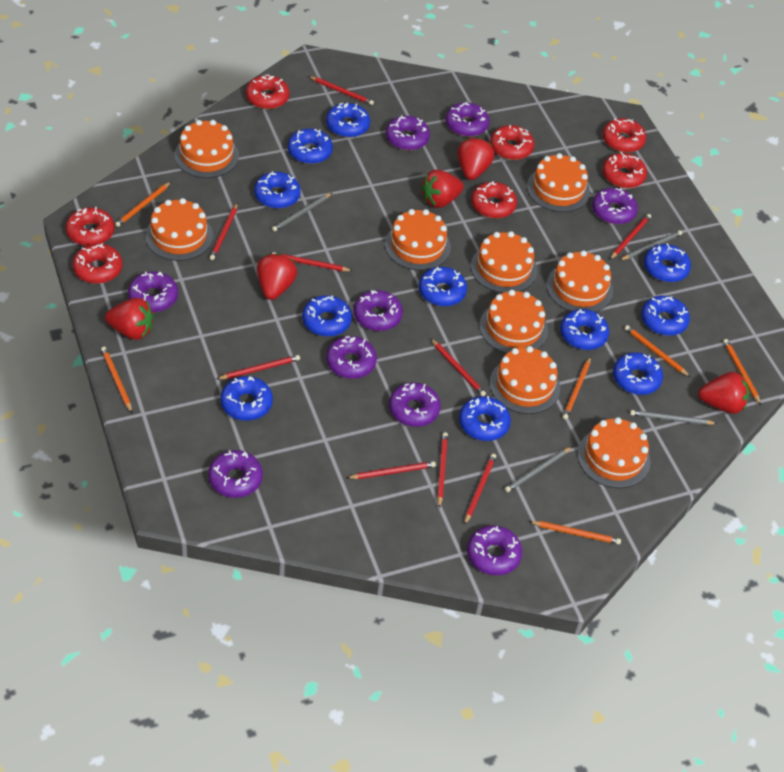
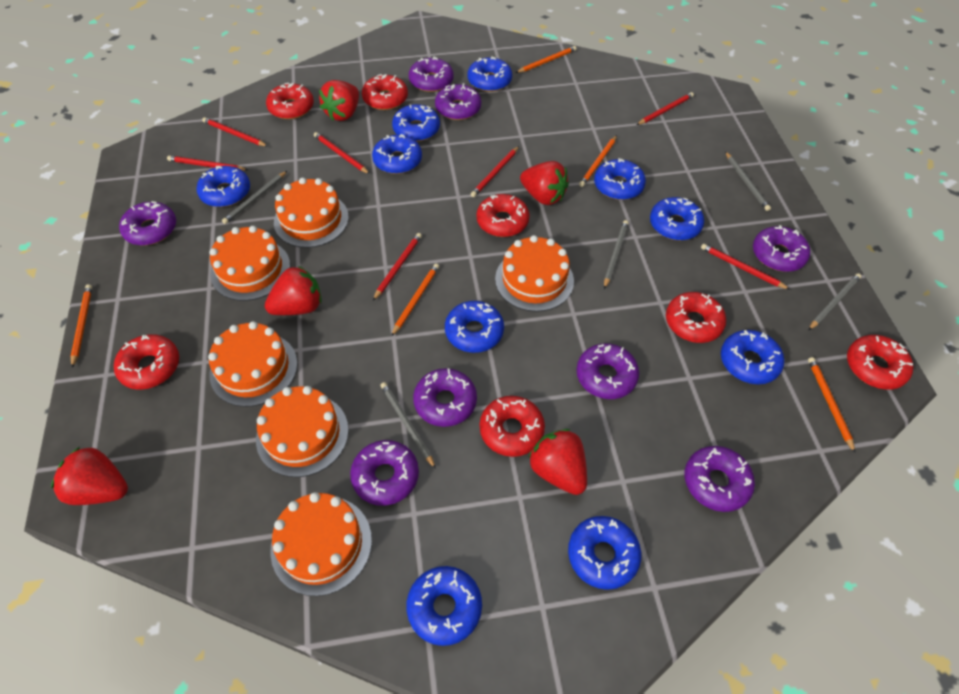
blue donut: [221,376,273,421] [254,171,301,209] [288,129,333,164] [302,295,352,337] [326,103,370,138] [419,267,467,306] [459,396,511,441] [560,309,609,350] [613,352,663,395] [641,296,690,336] [644,243,691,282] = 11 -> [197,166,250,207] [372,134,422,174] [392,104,440,142] [406,566,482,646] [445,301,504,353] [468,56,512,92] [568,516,641,590] [594,158,646,200] [650,197,704,240] [721,330,784,384] = 10
grey pencil: [272,193,332,232] [505,447,572,492] [620,230,682,260] [630,410,717,425] = 4 -> [222,171,287,224] [380,382,436,469] [604,220,629,289] [725,151,771,211] [809,273,862,330] = 5
orange cake: [145,198,213,261] [175,120,239,178] [385,209,451,271] [471,231,537,293] [479,290,548,354] [490,346,560,414] [527,153,590,212] [547,250,613,312] [578,417,651,488] = 9 -> [208,321,298,407] [209,226,290,301] [256,386,349,477] [270,492,372,596] [274,177,349,248] [495,235,574,312] = 6
orange pencil: [101,347,132,413] [115,182,171,227] [529,521,621,544] [563,356,591,420] [625,325,690,377] [723,339,761,405] = 6 -> [70,284,92,368] [391,264,439,337] [516,46,577,73] [579,135,617,187] [808,357,855,453] = 5
purple donut: [128,272,178,312] [208,450,263,498] [326,336,377,379] [353,290,403,331] [386,116,430,150] [389,382,441,427] [446,102,489,137] [467,525,522,575] [592,188,638,224] = 9 -> [119,201,176,245] [350,440,419,506] [409,57,454,92] [413,368,477,427] [435,83,481,120] [576,343,639,399] [684,446,755,512] [753,225,810,272] = 8
red pencil: [209,203,238,260] [217,355,300,379] [272,252,352,271] [309,76,374,105] [347,461,436,479] [431,339,486,396] [437,432,448,508] [464,454,496,525] [610,214,651,260] = 9 -> [167,156,248,171] [202,117,268,146] [314,132,370,174] [373,233,422,301] [471,146,519,197] [637,92,694,125] [701,244,790,290] = 7

